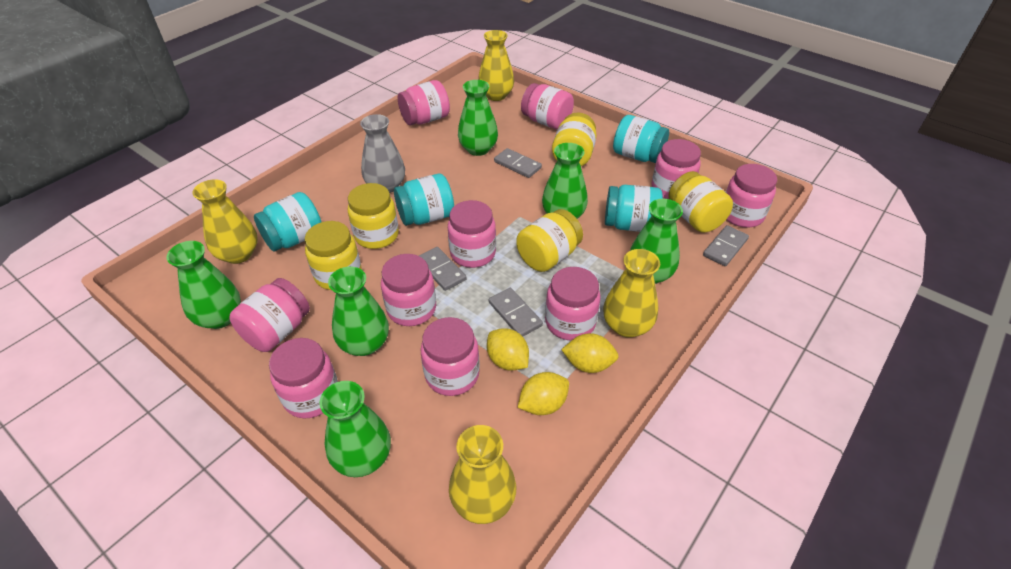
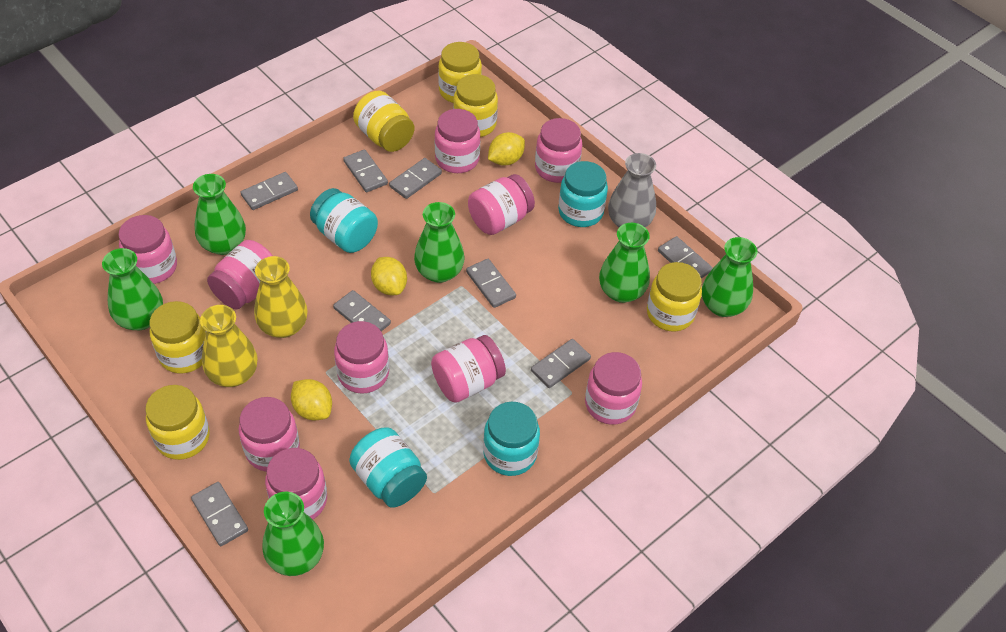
grey domino: [419,247,466,291] [489,288,543,336] [494,148,542,178] [703,225,749,266] = 4 -> [191,482,248,546] [241,172,298,210] [333,290,391,331] [343,149,388,192] [389,158,442,199] [466,259,516,308] [531,339,591,388] [658,236,713,278] = 8
yellow jar: [305,221,362,290] [348,183,399,249] [516,209,583,272] [552,113,597,166] [668,171,733,233] = 5 -> [145,385,210,460] [149,301,206,373] [353,91,414,152] [438,42,482,103] [453,74,498,137] [647,262,702,331] = 6
yellow vase: [192,179,258,264] [449,425,516,524] [478,30,514,101] [603,249,660,338] = 4 -> [200,305,258,387] [254,256,308,338] = 2

